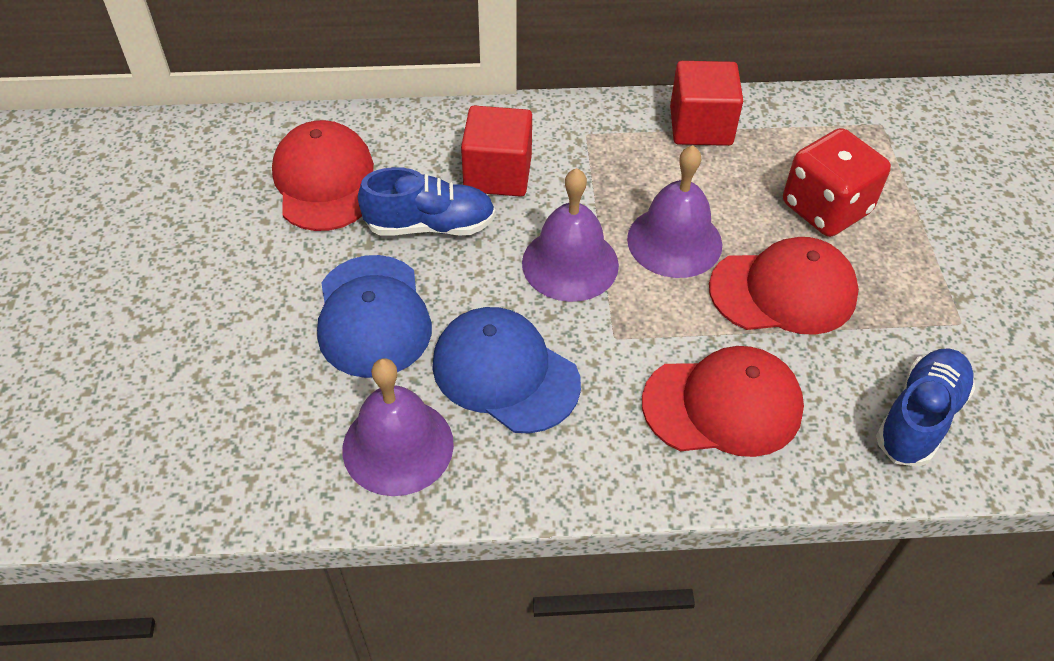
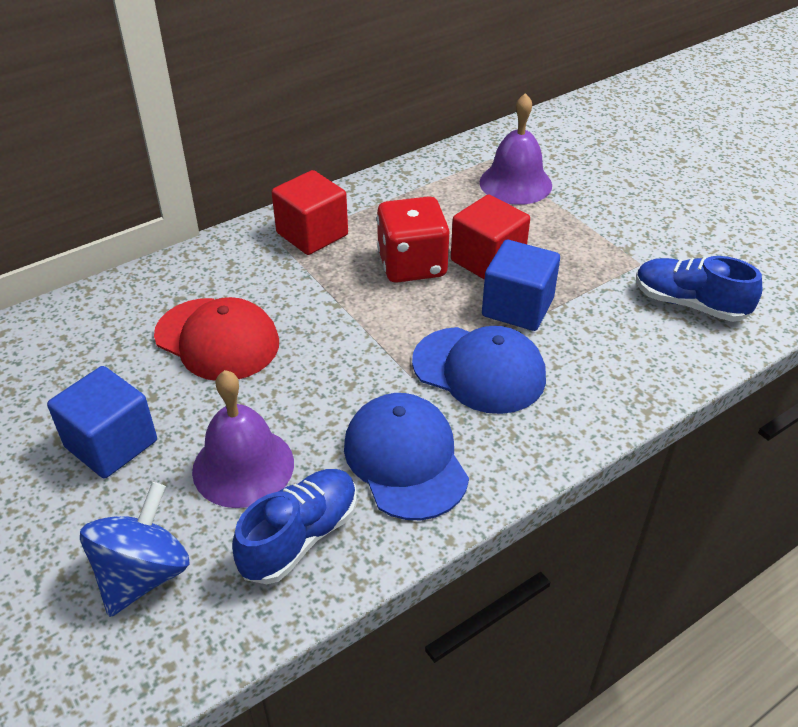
blue cube: none = 0 -> [47,366,157,478] [482,240,560,331] = 2
blue spinning top: none = 0 -> [80,482,190,617] = 1
purple bell: [342,359,454,496] [522,168,619,302] [627,145,722,278] = 3 -> [192,370,294,508] [480,93,552,205] = 2
red cap: [272,120,374,231] [642,346,804,457] [709,237,859,335] = 3 -> [154,297,279,381] = 1

